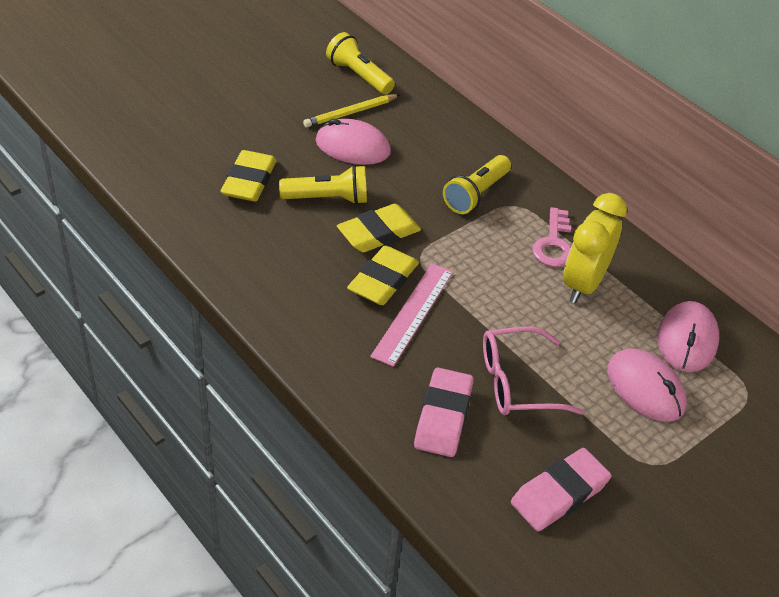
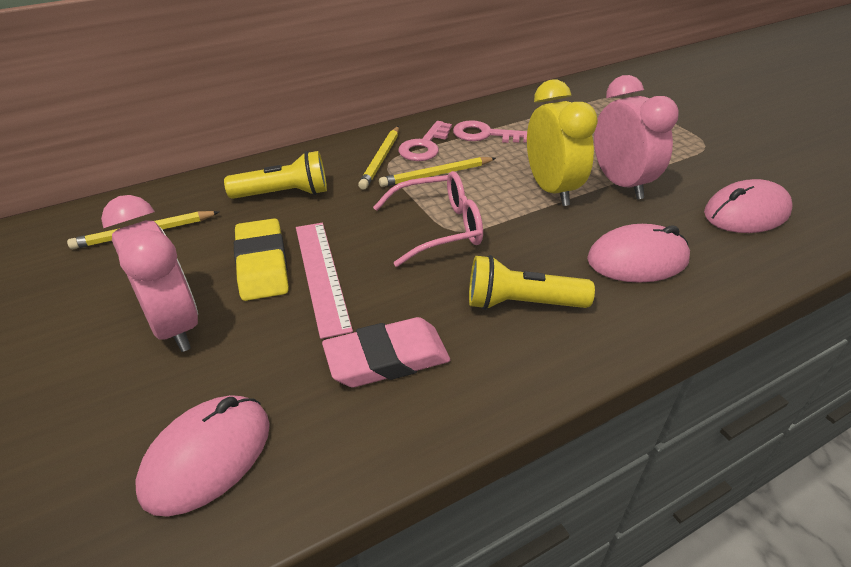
pink clock: none = 0 -> [101,195,198,352] [594,75,679,199] = 2
pink eraser: [414,368,474,457] [511,448,612,531] = 2 -> [322,317,450,387] = 1
pink key: [532,207,571,267] = 1 -> [398,121,452,161] [453,120,527,143] = 2
yellow eraser: [221,150,277,202] [337,204,421,253] [347,245,419,305] = 3 -> [234,218,289,301] = 1
yellow flashlight: [279,165,367,205] [326,32,395,95] [443,155,511,214] = 3 -> [224,151,327,199] [469,255,595,310] = 2
yellow pencil: [303,94,400,128] = 1 -> [67,211,219,249] [358,126,399,190] [379,157,496,187] = 3

